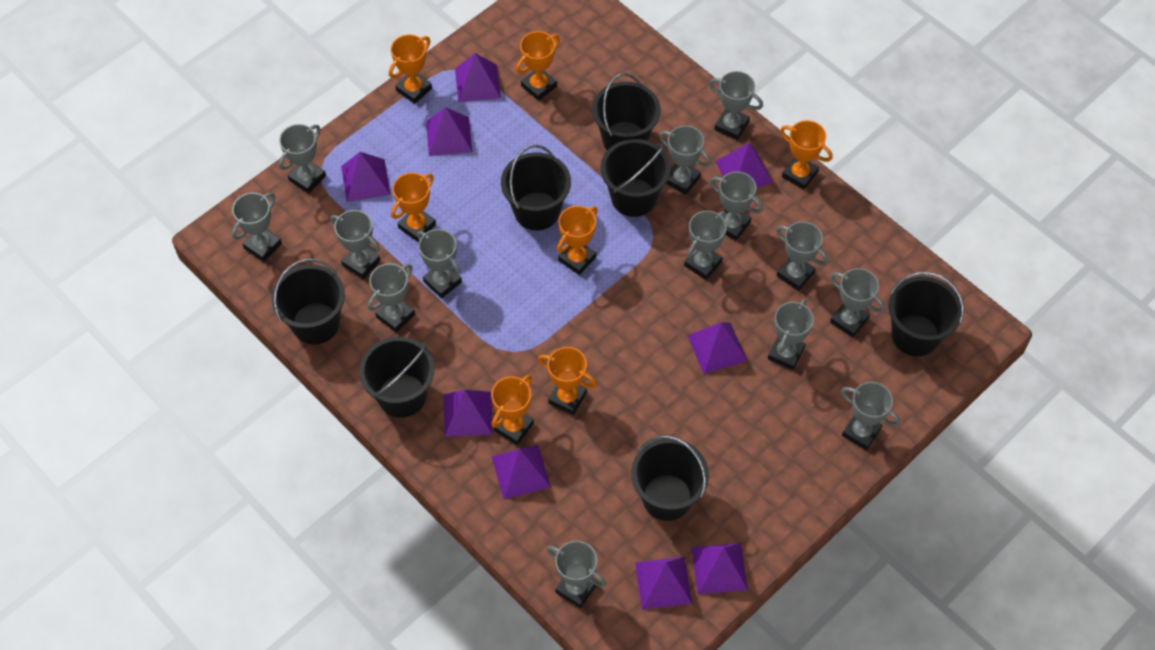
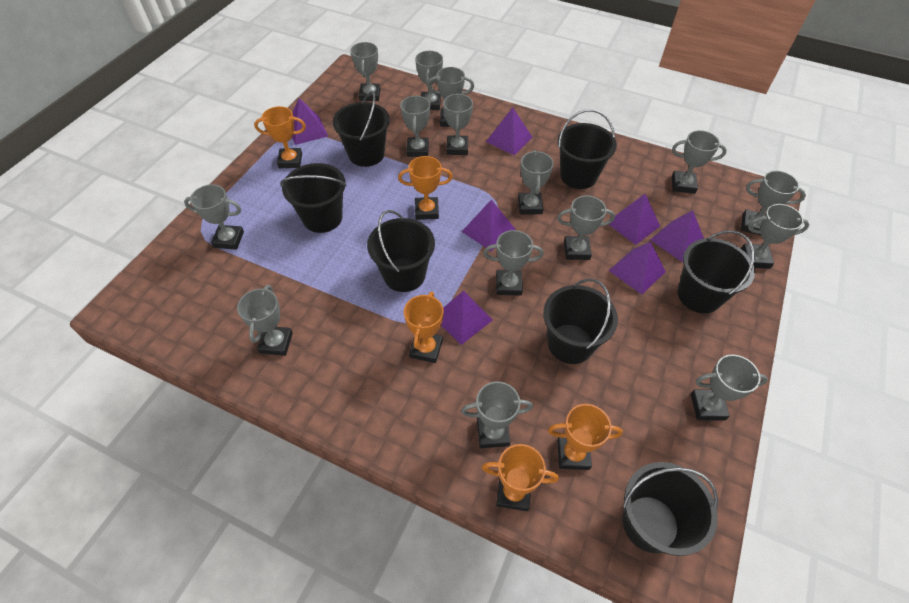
grey trophy: [232,193,282,262] [279,124,326,193] [330,210,381,279] [367,263,415,333] [417,229,462,298] [547,541,606,608] [659,126,711,195] [684,211,727,280] [709,71,763,140] [710,171,763,241] [768,299,814,370] [776,221,828,291] [830,268,885,337] [841,382,900,450] = 14 -> [184,184,244,250] [237,285,293,356] [350,42,381,101] [400,95,430,157] [415,51,443,110] [427,67,474,127] [443,94,473,155] [461,382,533,448] [483,230,544,296] [518,150,554,215] [557,195,615,260] [672,130,727,194] [691,354,768,421] [741,171,806,235] [741,204,809,269] = 15
orange trophy: [389,34,432,104] [391,173,436,242] [491,375,534,445] [516,31,560,101] [538,347,597,415] [557,206,598,275] [780,120,833,190] = 7 -> [254,106,306,168] [398,156,453,220] [404,292,444,363] [482,444,559,511] [548,404,623,470] = 5
purple pyramid: [341,152,391,202] [426,107,472,156] [444,390,492,437] [455,53,501,102] [492,445,551,499] [635,557,692,610] [687,322,747,374] [692,543,748,594] [716,143,773,188] = 9 -> [292,98,328,145] [441,290,493,345] [462,200,516,251] [486,107,532,155] [608,194,660,245] [608,241,666,295] [650,210,704,263] = 7

